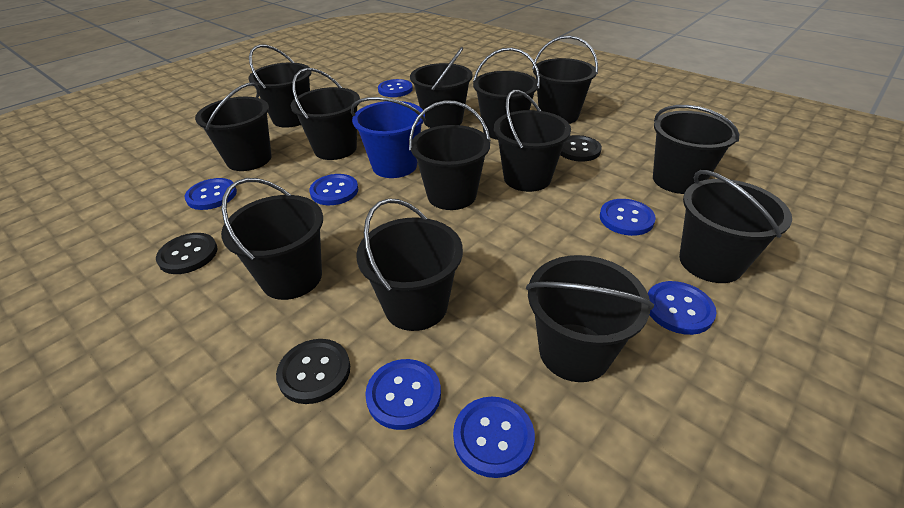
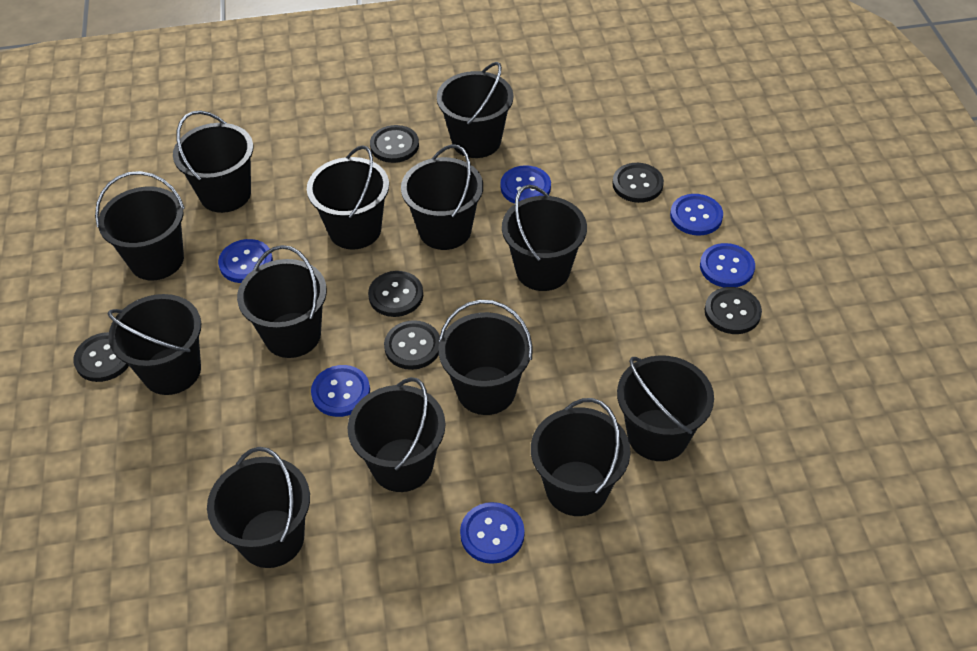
black button: [156,233,217,274] [276,339,350,404] [560,135,602,161] = 3 -> [73,332,129,382] [368,271,423,317] [370,125,419,163] [384,320,440,370] [612,163,664,203] [704,287,762,334] = 6
blue bucket: [351,97,426,178] = 1 -> none = 0
blue button: [184,178,237,210] [309,174,358,205] [365,359,441,430] [378,79,413,97] [453,397,535,478] [600,199,656,236] [648,281,716,335] = 7 -> [218,239,273,283] [311,365,370,417] [460,502,525,564] [500,165,551,204] [670,194,723,236] [700,243,755,287] = 6

